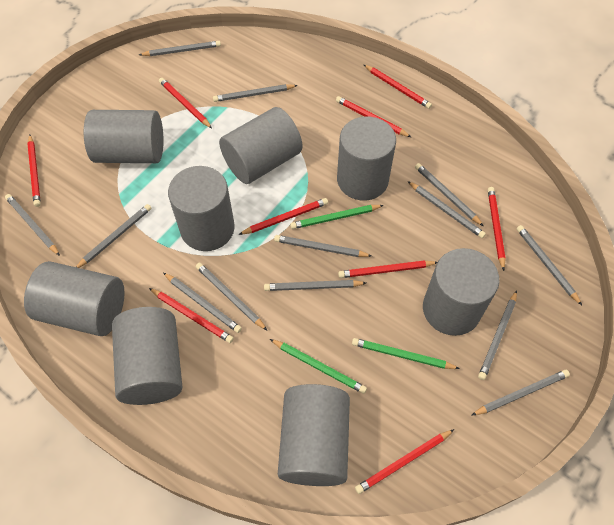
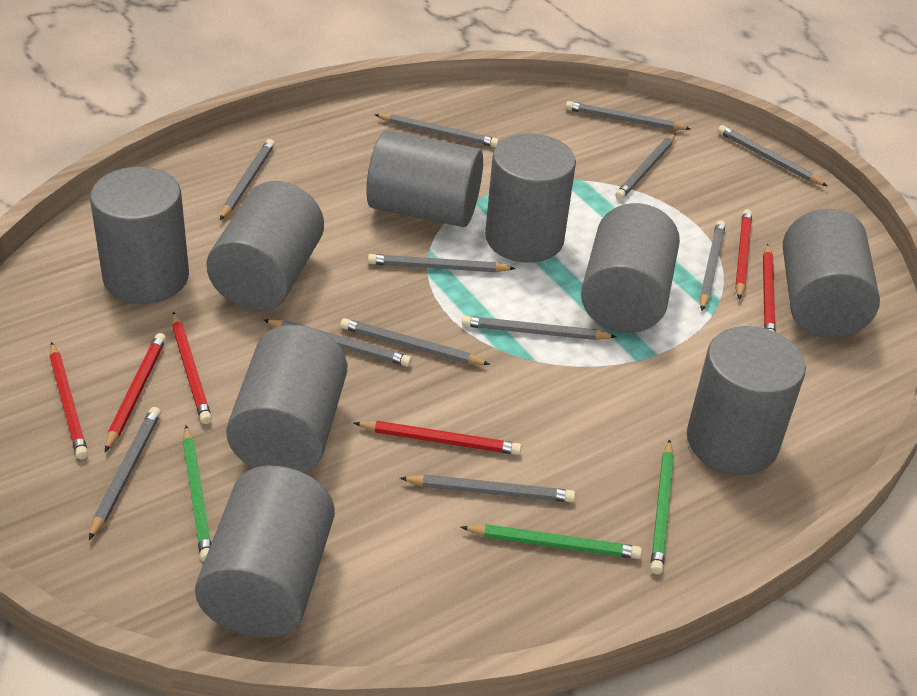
grey cylinder: [24,261,125,336] [84,110,164,163] [112,307,182,405] [168,166,235,251] [219,107,302,184] [278,384,350,486] [337,117,396,201] [423,248,499,336] = 8 -> [90,167,189,304] [195,466,335,638] [206,181,324,311] [226,325,347,473] [366,130,483,227] [485,134,576,263] [581,203,680,333] [687,326,806,475] [783,209,880,338] = 9
grey pencil: [5,194,60,256] [76,204,152,268] [139,41,221,56] [163,273,242,333] [196,263,268,331] [213,84,298,102] [264,280,366,291] [274,235,372,257] [408,181,486,238] [415,163,483,226] [471,370,570,416] [478,291,517,380] [517,225,582,305] = 13 -> [89,407,161,540] [220,139,275,220] [264,319,412,366] [340,318,490,365] [368,254,516,272] [374,114,499,147] [400,474,575,502] [462,316,616,340] [565,101,690,130] [615,134,676,200] [700,220,726,311] [718,125,827,186] = 12
red pencil: [27,135,41,207] [149,288,234,343] [159,78,212,128] [238,198,328,235] [336,96,411,137] [338,260,438,278] [355,429,454,494] [364,65,432,109] [488,187,506,271] = 9 -> [50,342,88,459] [105,333,166,452] [172,312,212,424] [354,421,521,455] [735,209,752,300] [763,244,776,332] = 6

